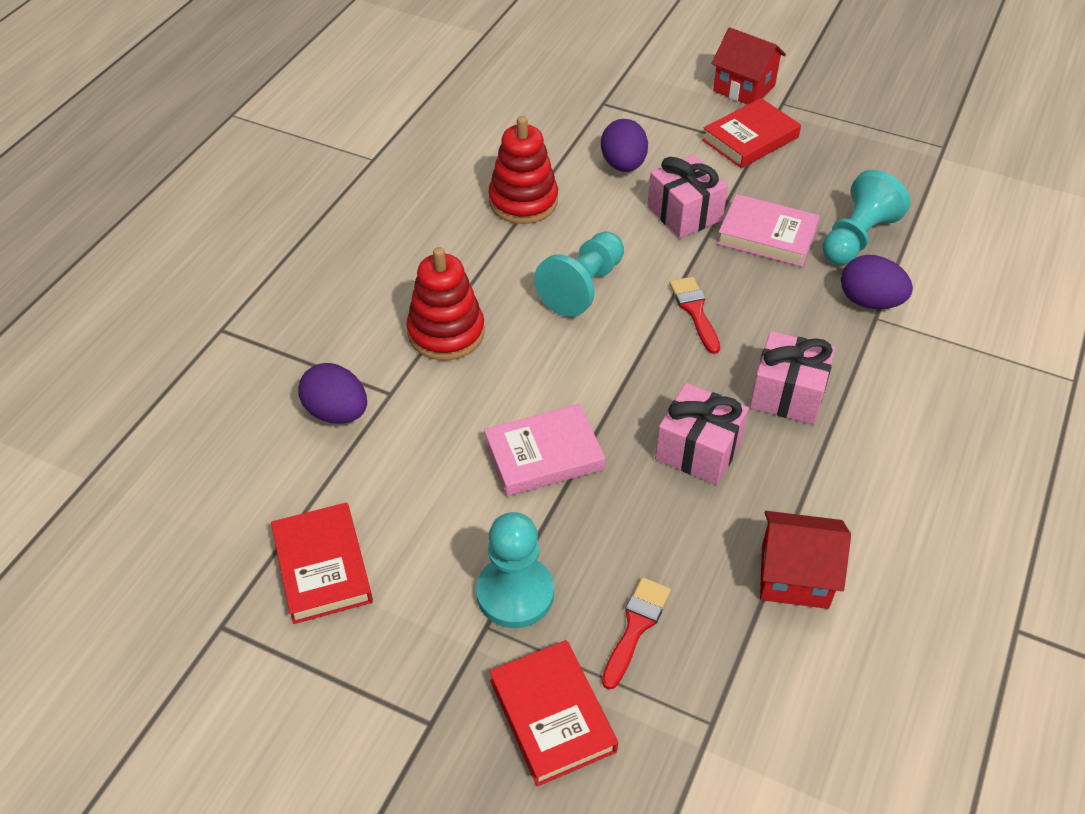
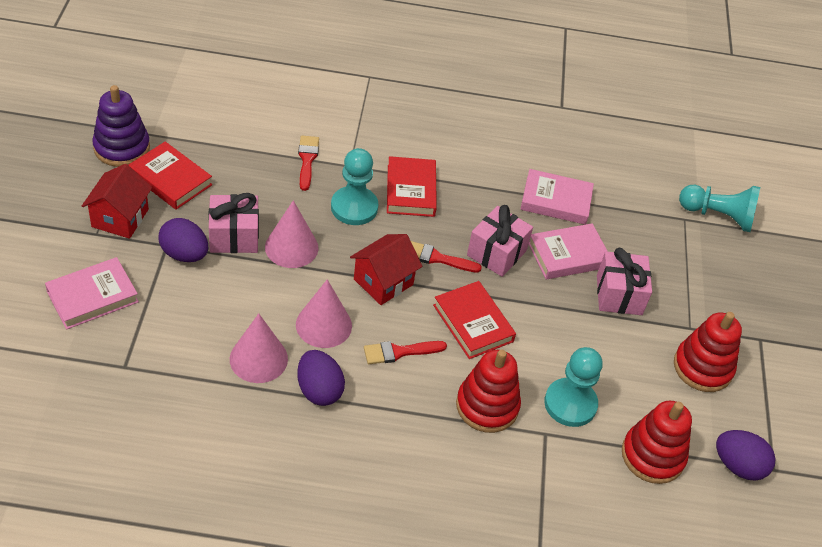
pink book: [484,404,605,496] [717,194,820,267] = 2 -> [45,257,139,330] [520,169,594,225] [529,223,608,279] = 3
pink cone: none = 0 -> [230,314,288,383] [265,200,318,268] [296,279,352,348] = 3
purple stacking toy: none = 0 -> [92,85,150,167] = 1
red brush: [602,577,671,690] [669,277,720,354] = 2 -> [298,136,319,191] [364,341,447,364] [411,241,482,273] = 3
red stacking toy: [406,247,485,360] [488,116,558,224] = 2 -> [456,350,521,433] [622,400,692,484] [674,312,742,392] = 3

